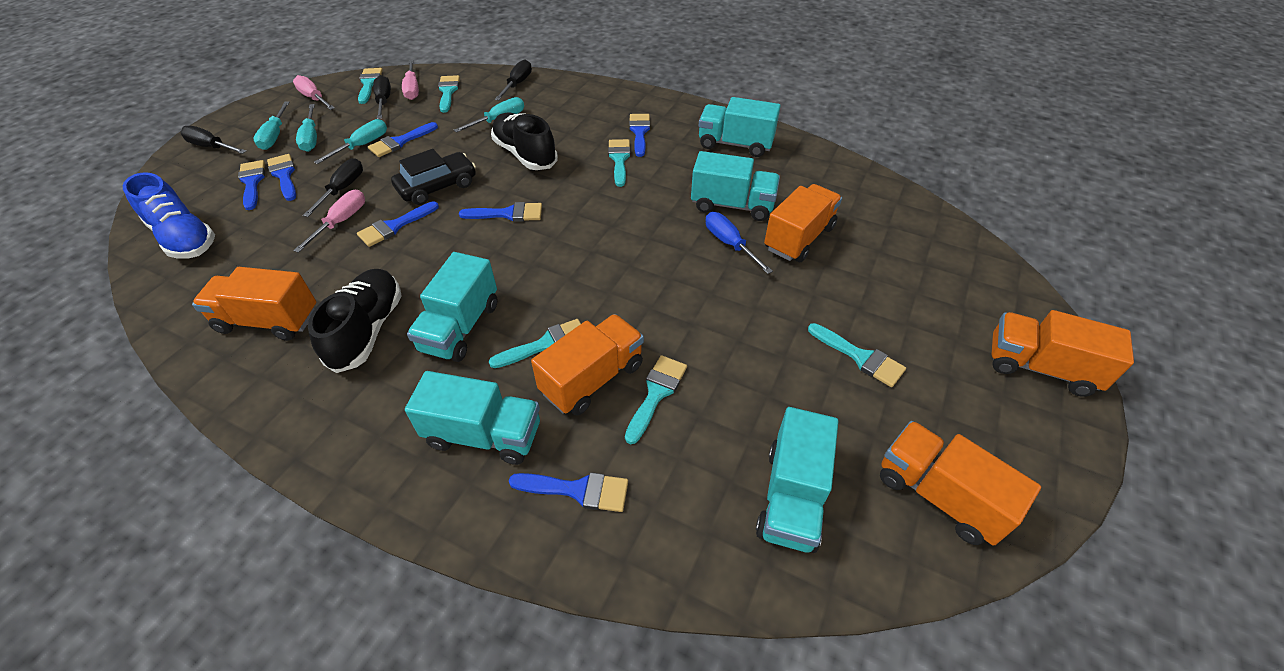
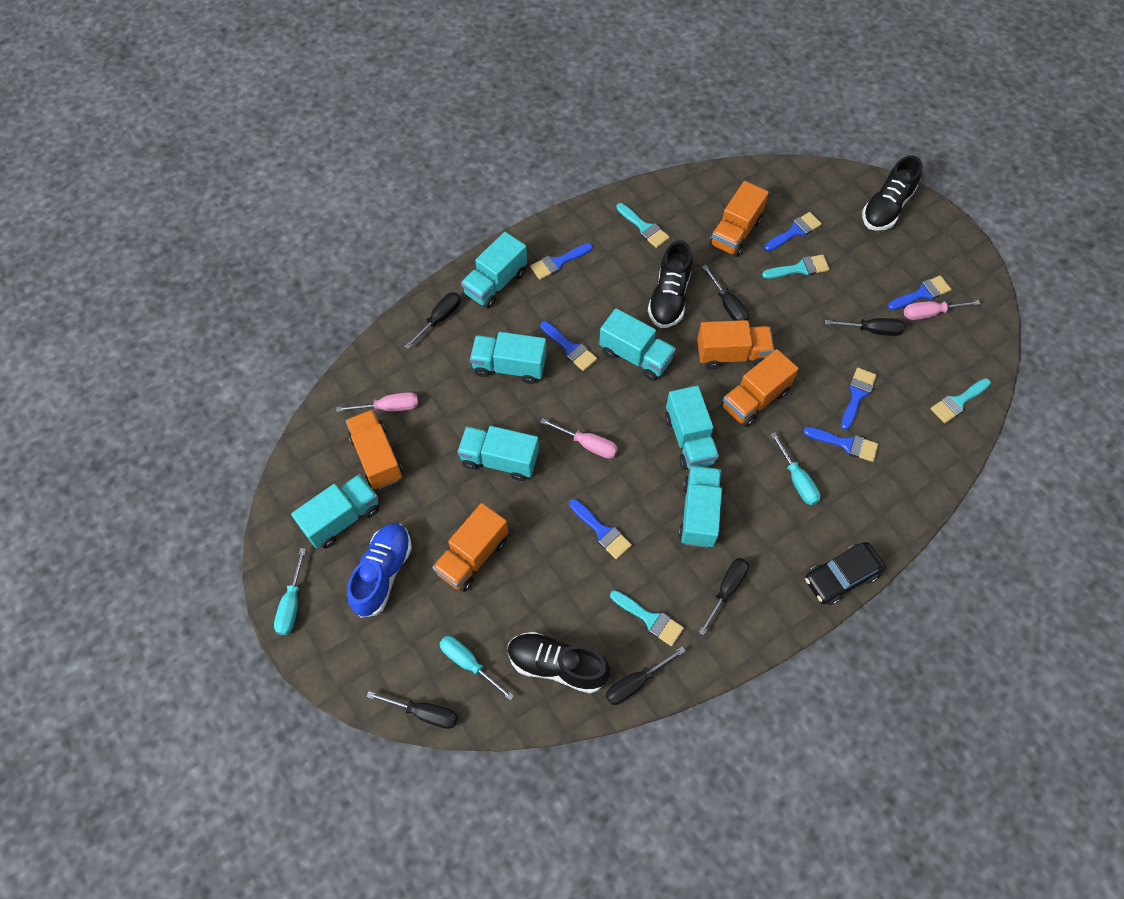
black screwdriver: [180,126,246,154] [303,158,363,217] [373,75,391,119] [495,59,532,100] = 4 -> [366,691,457,729] [404,292,460,349] [606,647,685,705] [699,558,749,635] [702,265,749,321] [825,318,905,336] = 6
black shoe: [308,269,402,373] [491,113,558,170] = 2 -> [508,632,610,693] [648,240,693,328] [862,155,923,231] = 3
blue screwdriver: [706,212,773,274] = 1 -> none = 0
turquoise brush: [358,68,383,104] [438,75,460,113] [489,319,581,368] [608,139,631,187] [625,355,687,444] [808,323,906,387] = 6 -> [610,590,684,646] [616,203,670,248] [762,254,830,279] [931,378,991,423] = 4
turquoise screwdriver: [253,101,290,150] [296,104,317,152] [314,119,387,164] [454,97,524,133] = 4 -> [274,548,306,635] [439,636,514,701] [770,432,820,505] = 3
turquoise truck: [405,371,540,465] [407,252,497,362] [691,151,780,221] [699,97,780,157] [756,407,838,553] = 5 -> [291,474,379,549] [457,426,539,481] [461,232,527,309] [470,332,546,384] [599,308,676,381] [665,385,719,470] [679,466,722,548] = 7

